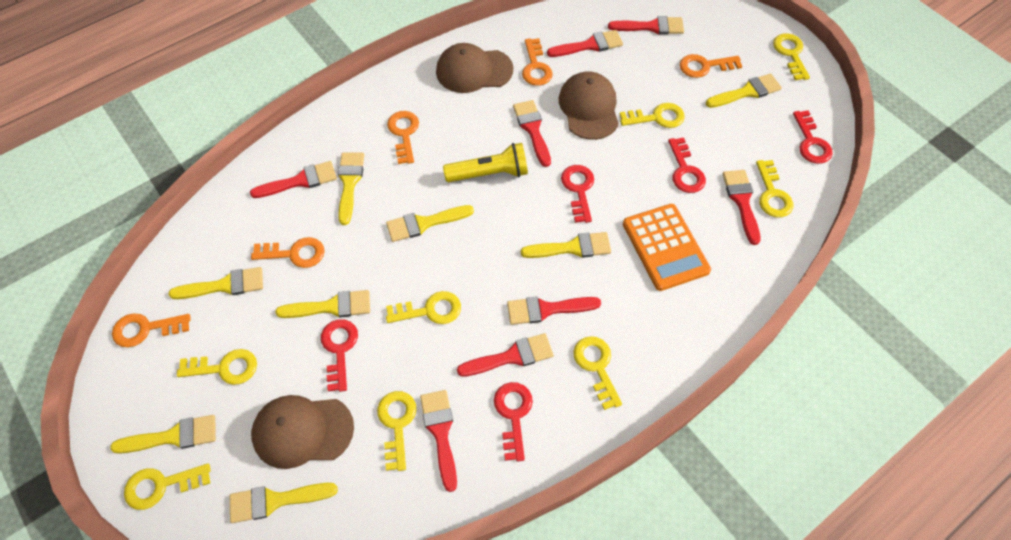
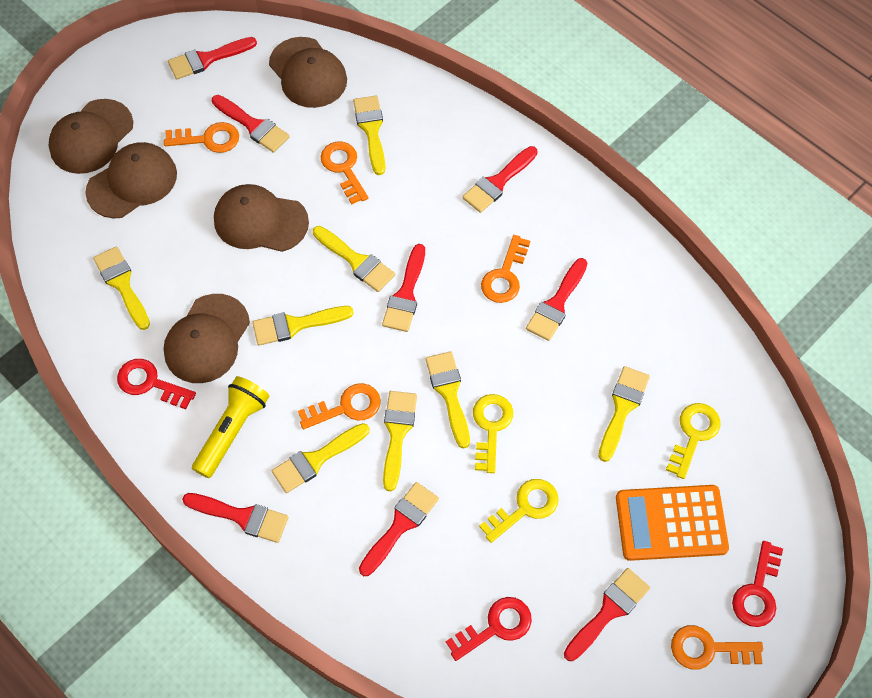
brown cap: [251,395,354,469] [436,43,513,93] [559,71,619,140] = 3 -> [49,99,133,174] [85,142,177,218] [164,294,250,383] [214,184,309,252] [269,37,347,108] = 5
red key: [321,319,358,392] [494,382,533,461] [561,165,594,223] [668,137,706,193] [793,110,833,164] = 5 -> [117,359,196,409] [446,597,532,661] [732,541,783,627] = 3
yellow key: [124,464,211,510] [177,349,257,385] [377,391,416,471] [386,291,461,324] [573,336,622,410] [620,103,685,128] [756,160,793,217] [773,33,810,80] = 8 -> [473,394,513,473] [479,479,559,543] [666,403,721,479] = 3

